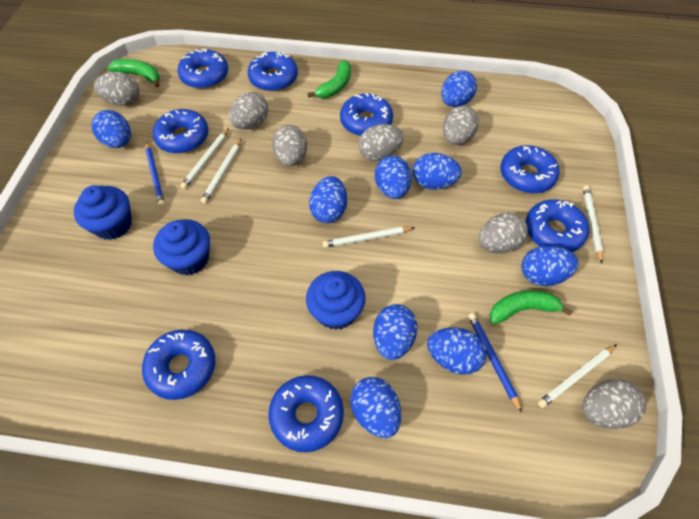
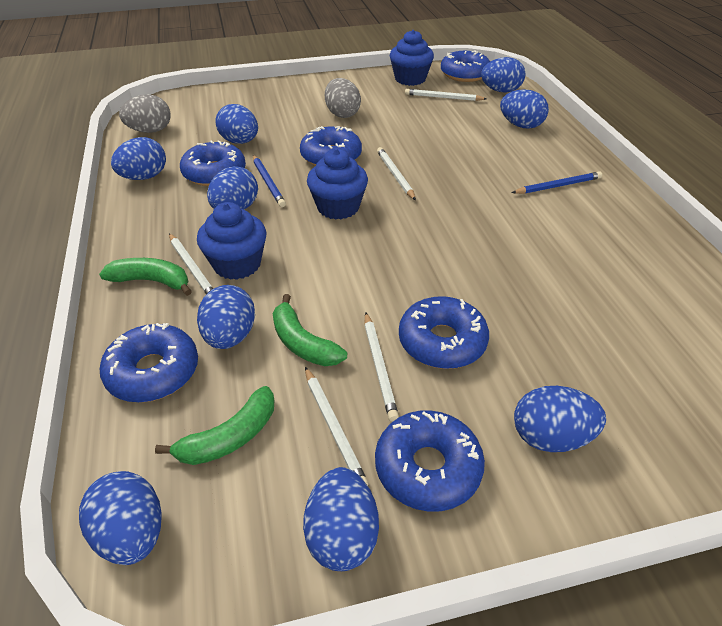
blue donut: [142,330,215,400] [153,109,208,154] [178,49,228,89] [248,52,298,91] [268,375,344,452] [340,93,393,136] [501,145,560,193] [526,199,589,252] = 8 -> [100,323,198,402] [180,140,246,186] [300,126,362,166] [375,410,485,512] [399,296,489,369] [441,51,490,82] = 6
grey egg: [94,72,140,106] [229,92,269,129] [272,125,307,166] [358,124,404,161] [443,106,479,145] [478,213,528,253] [582,379,646,429] = 7 -> [119,94,171,133] [325,78,361,118] = 2

